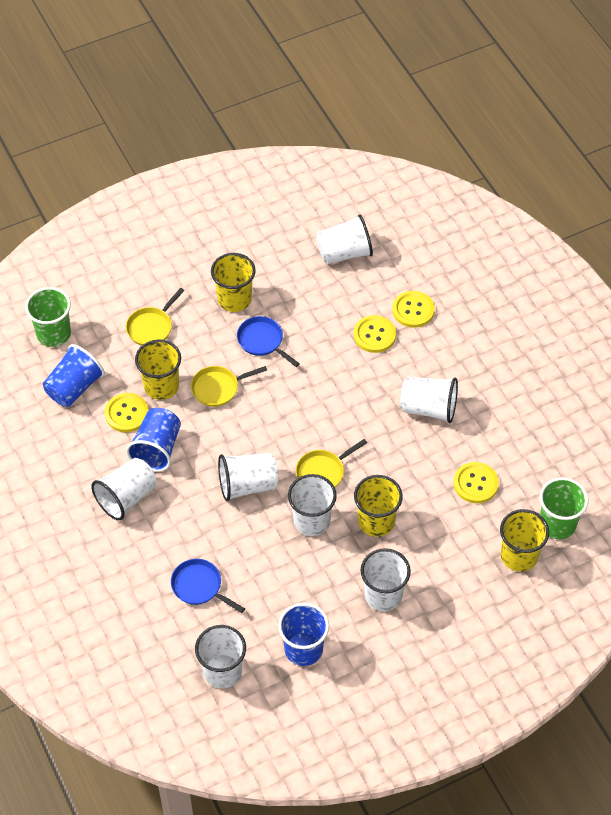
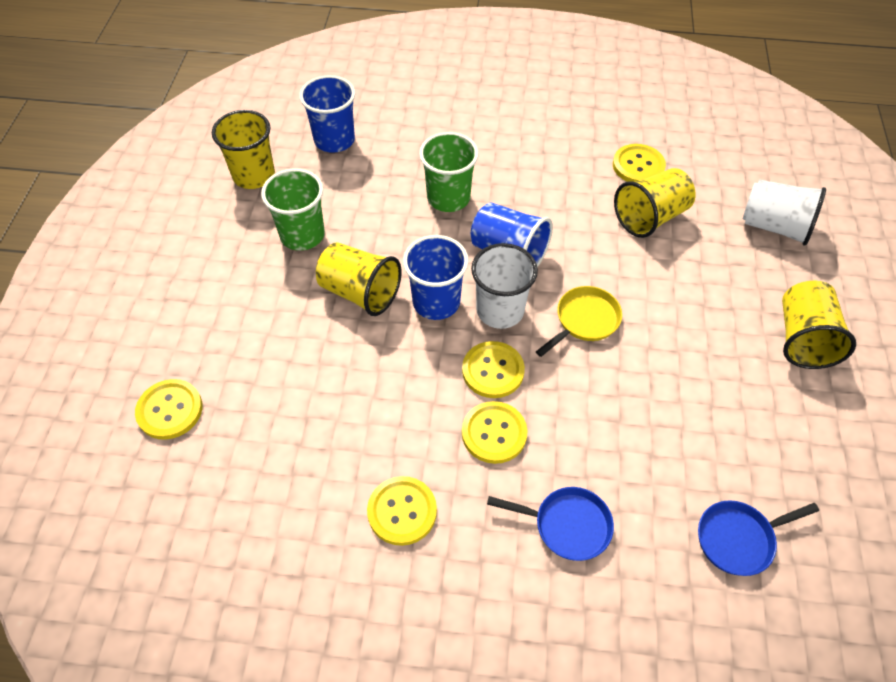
white cup: [91,458,157,520] [195,625,246,688] [218,453,278,501] [288,474,337,536] [316,215,373,264] [361,548,411,611] [400,377,458,423] = 7 -> [471,243,538,329] [743,180,826,246] = 2
yellow button: [105,393,149,432] [354,315,396,353] [392,291,435,328] [454,462,499,503] = 4 -> [135,379,202,440] [367,476,437,546] [462,341,525,398] [462,401,528,464] [613,144,666,182] = 5
yellow pan: [126,288,184,346] [191,366,267,407] [296,439,367,487] = 3 -> [536,286,622,357] = 1

